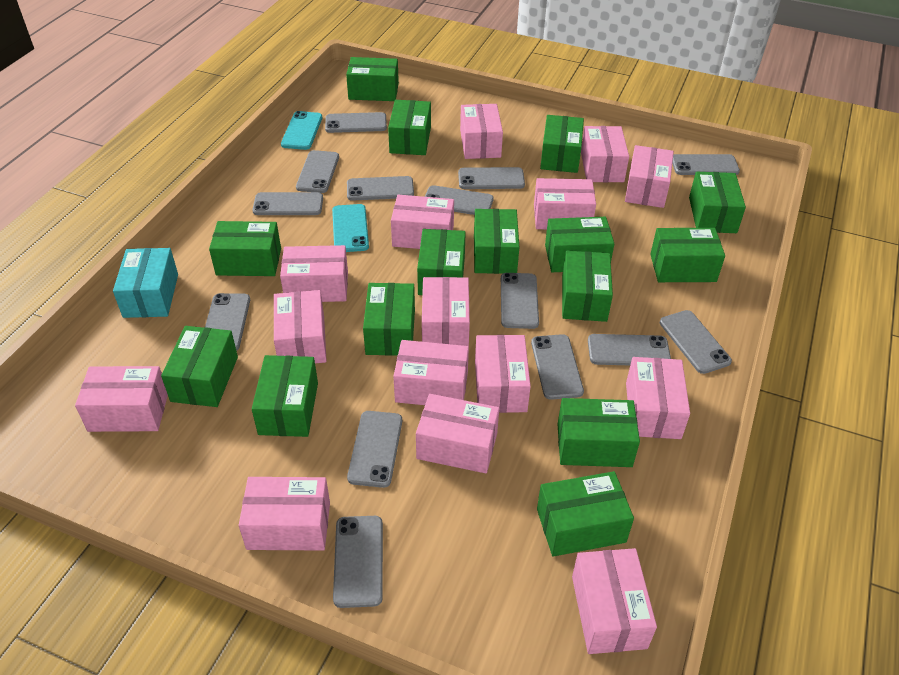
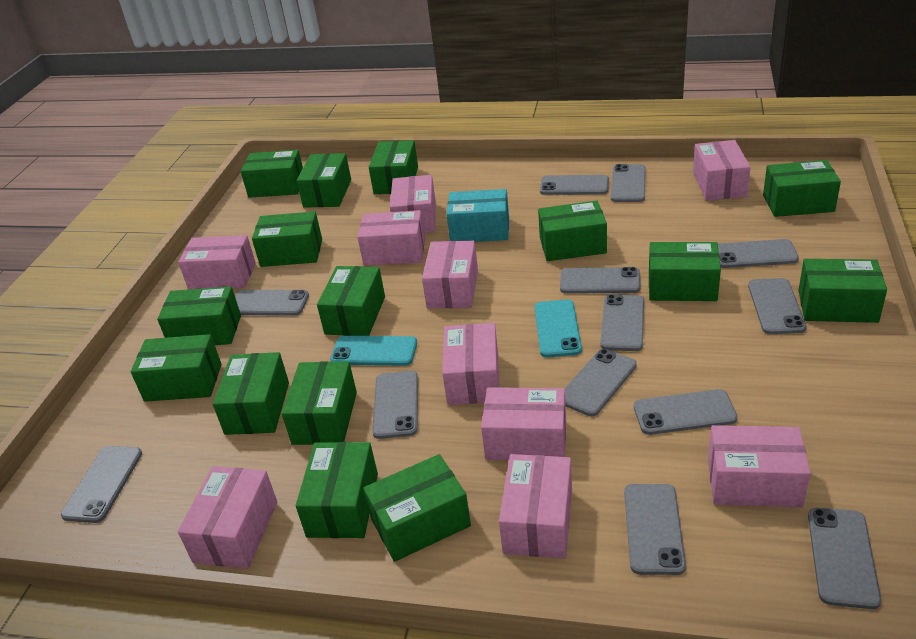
grey phone: [205,293,250,351] [252,192,323,215] [296,150,339,193] [325,112,387,133] [333,516,383,608] [347,176,414,201] [347,411,402,488] [425,185,494,215] [458,167,525,189] [501,273,539,329] [531,334,584,400] [588,334,671,365] [660,310,732,374] [672,154,740,175] = 14 -> [61,446,142,523] [235,290,309,316] [372,371,418,439] [540,175,609,195] [560,267,641,294] [565,349,637,416] [600,294,644,351] [611,164,646,202] [624,484,686,575] [634,389,737,435] [718,239,799,268] [748,278,807,334] [808,508,881,609] = 13
pink box: [75,366,168,432] [239,477,330,550] [274,290,327,363] [280,245,348,302] [391,195,454,249] [393,340,469,405] [416,394,499,473] [422,277,470,346] [460,104,503,159] [475,335,531,413] [534,178,596,229] [572,548,657,654] [581,126,629,182] [625,145,674,208] [626,357,690,439] = 15 -> [178,235,256,290] [178,466,277,569] [358,210,425,266] [390,175,436,233] [422,241,478,308] [442,323,499,405] [481,387,566,460] [499,454,572,559] [693,140,751,201] [708,425,811,507] = 10

